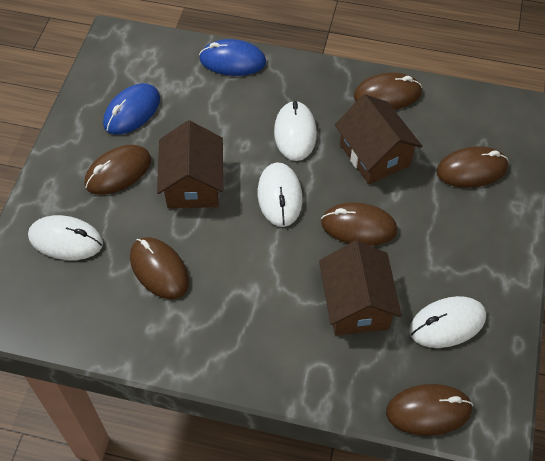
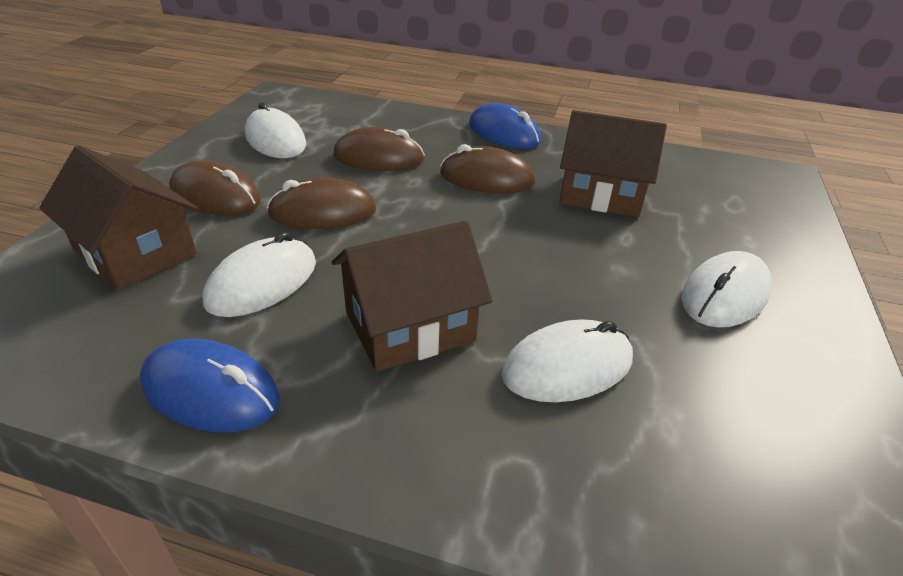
brown mouse: [85,145,151,195] [130,237,189,299] [321,202,397,246] [354,72,422,110] [386,384,473,436] [436,146,508,188] = 6 -> [169,160,261,215] [267,177,376,229] [333,127,425,171] [440,144,535,193] = 4

